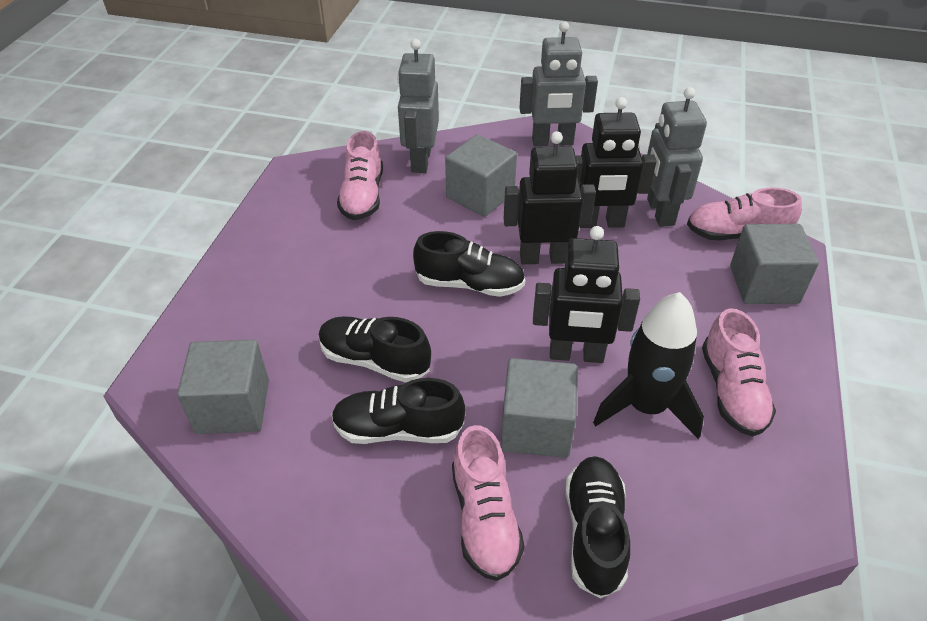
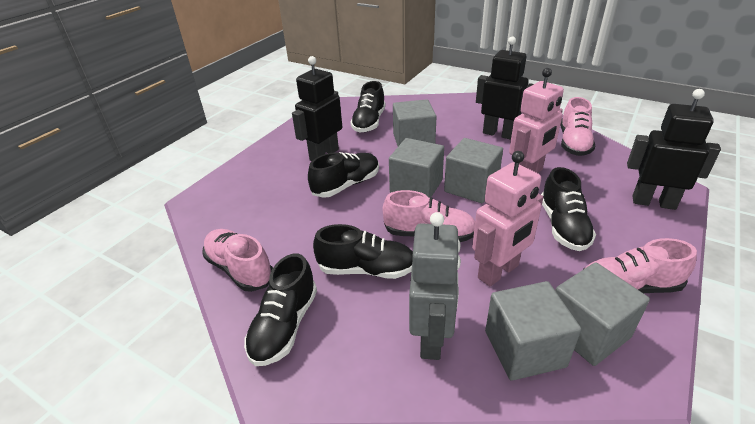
black rocket: [593,292,704,439] = 1 -> none = 0
black shoe: [319,316,431,383] [332,378,465,444] [413,231,525,297] [565,456,630,599] = 4 -> [244,254,317,366] [308,152,379,198] [313,224,413,279] [350,81,386,132] [541,167,596,251] = 5
grey cube: [177,340,269,434] [445,134,517,217] [501,358,577,458] [730,224,819,304] = 4 -> [389,138,444,198] [393,99,437,146] [444,138,503,203] [485,281,581,381] [555,262,650,366] = 5
grey robot: [397,39,439,173] [519,21,598,146] [647,87,707,227] = 3 -> [409,212,461,360] = 1
pink robot: none = 0 -> [472,151,543,287] [509,68,564,173] = 2

